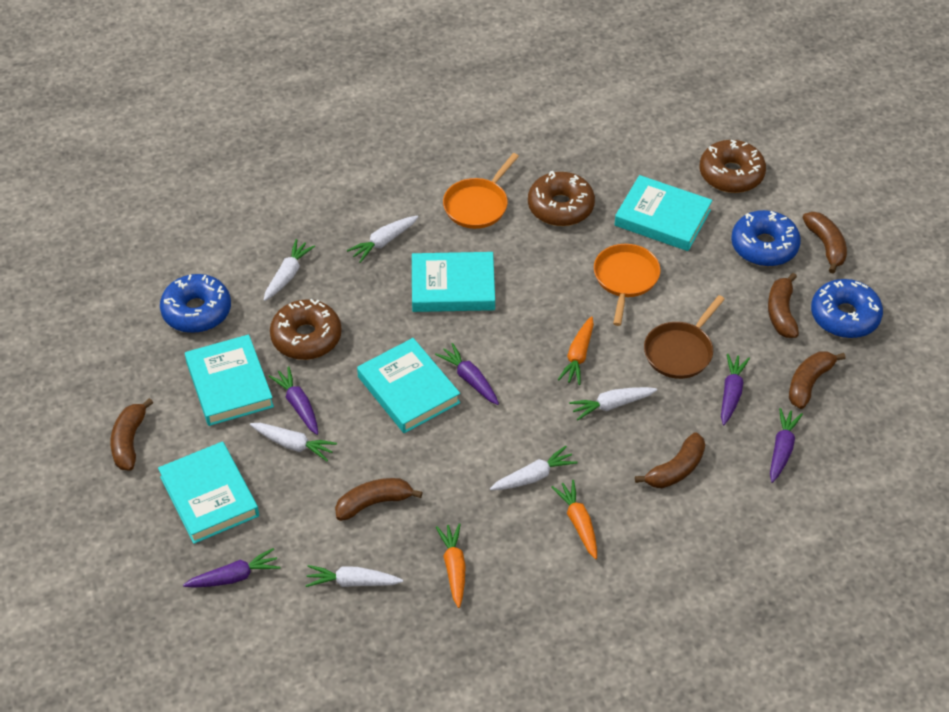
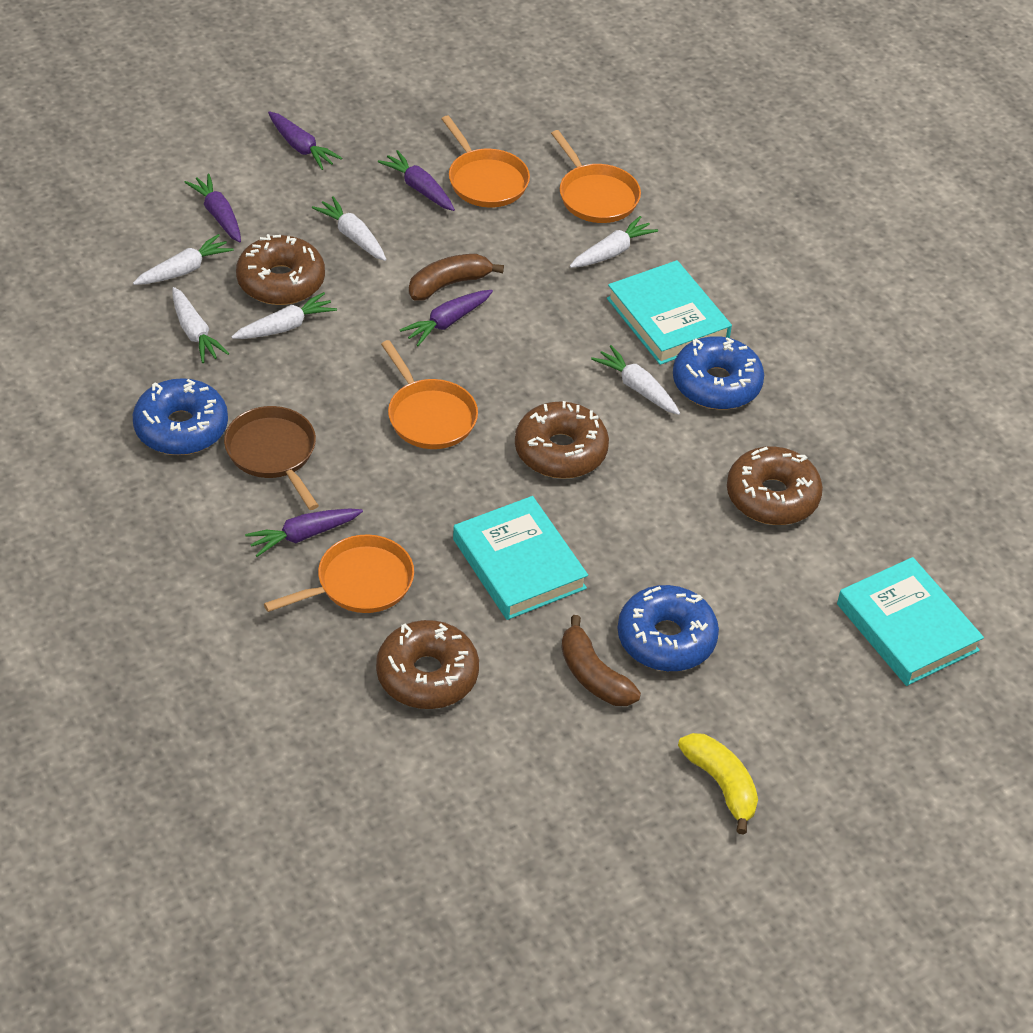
brown banana: [110,398,153,471] [335,478,423,521] [635,432,705,488] [768,273,799,338] [789,351,846,409] [802,212,847,274] = 6 -> [409,254,504,301] [561,615,641,706] = 2
brown donut: [270,299,342,360] [528,171,595,226] [700,140,766,193] = 3 -> [236,234,325,305] [376,620,479,709] [515,401,609,479] [727,446,823,525] = 4
orange carrot: [436,523,466,608] [551,480,597,559] [558,316,594,385] = 3 -> none = 0
orange pan: [443,153,519,229] [594,244,660,326] = 2 -> [264,535,414,613] [381,340,478,449] [442,115,530,208] [551,130,641,223] = 4
turquoise book: [158,441,259,544] [185,334,274,426] [357,338,460,433] [412,252,495,312] [615,175,712,251] = 5 -> [453,496,588,620] [607,260,732,365] [837,557,984,686] = 3
yellow banana: none = 0 -> [678,733,758,835] = 1

